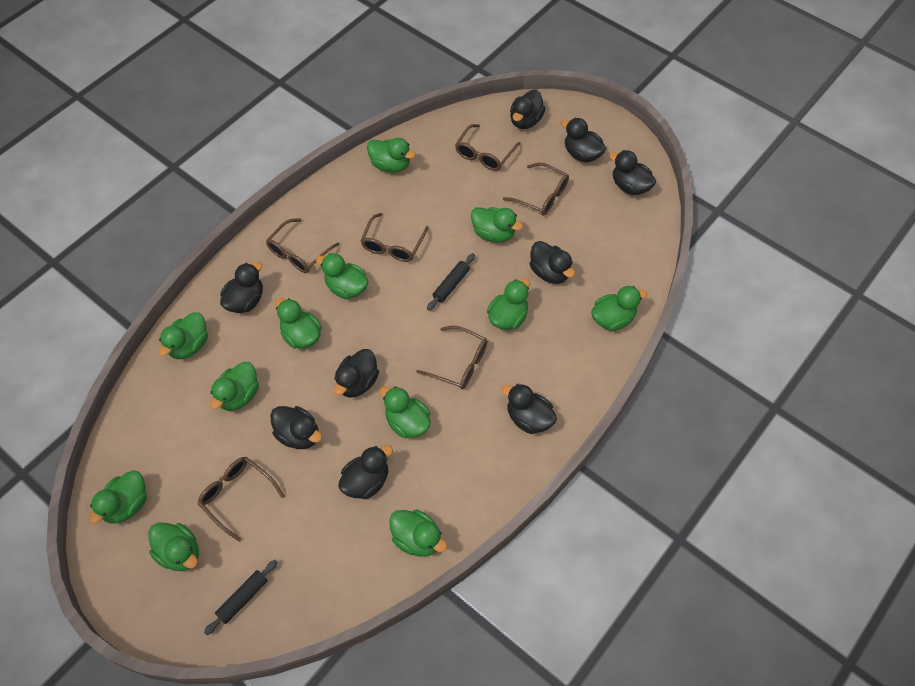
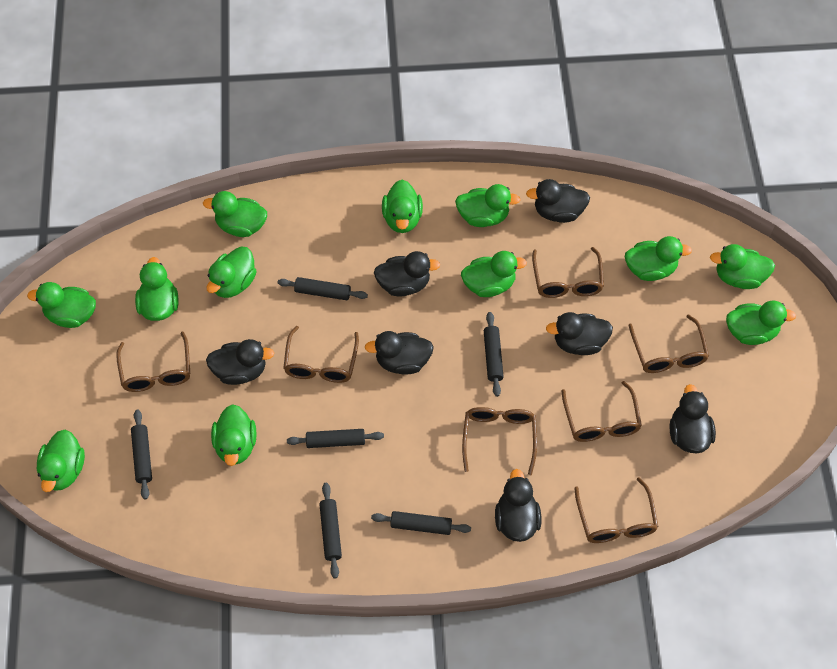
black duck: [220,262,263,313] [270,406,322,449] [334,349,379,398] [338,445,393,499] [501,383,557,434] [510,90,546,129] [529,241,575,284] [561,118,606,162] [609,150,656,195] = 9 -> [206,339,274,385] [365,331,434,374] [374,251,440,296] [495,469,541,542] [526,179,590,223] [546,312,613,355] [670,384,716,454] = 7
black rolling pin: [204,560,278,635] [427,253,475,311] = 2 -> [131,410,152,500] [277,277,368,300] [287,429,384,448] [319,483,342,579] [371,511,471,535] [484,312,504,397] = 6
brown glasses: [197,457,285,542] [266,218,340,273] [361,213,429,262] [416,325,488,389] [455,124,521,171] [503,163,569,216] = 6 -> [116,332,190,392] [283,326,359,383] [462,407,537,475] [532,247,604,298] [562,381,642,442] [574,477,658,543] [628,314,709,373] = 7

